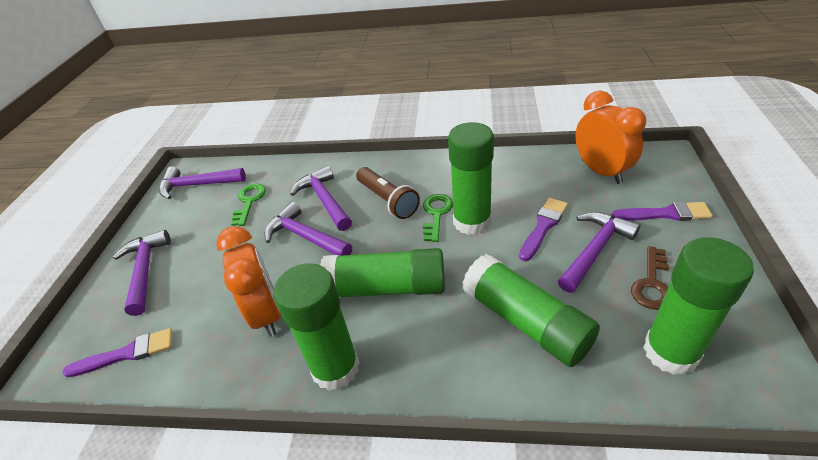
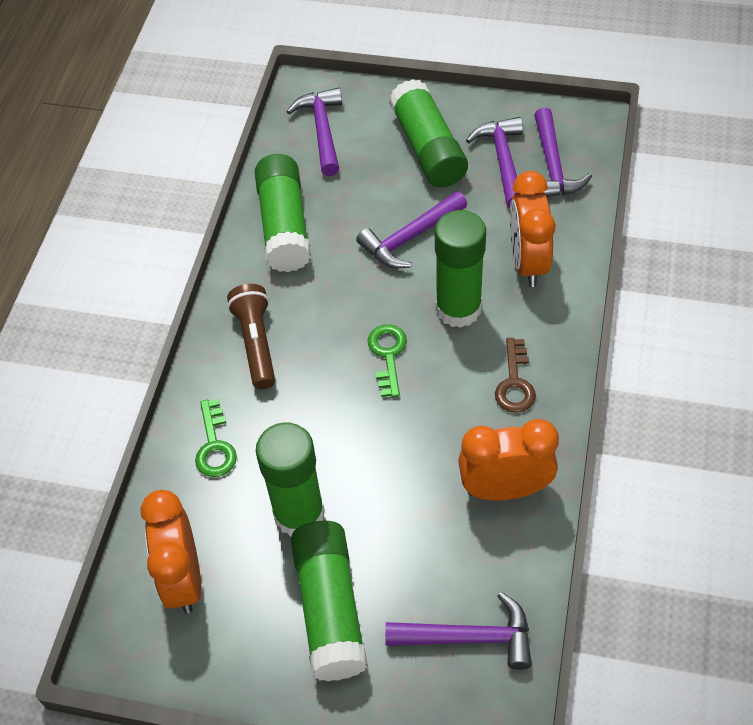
orange clock: [216,226,281,337] [576,91,646,184] = 2 -> [141,490,202,614] [458,419,559,500] [510,171,556,287] = 3
purple brush: [62,328,172,377] [519,198,568,261] [612,202,712,221] = 3 -> none = 0

